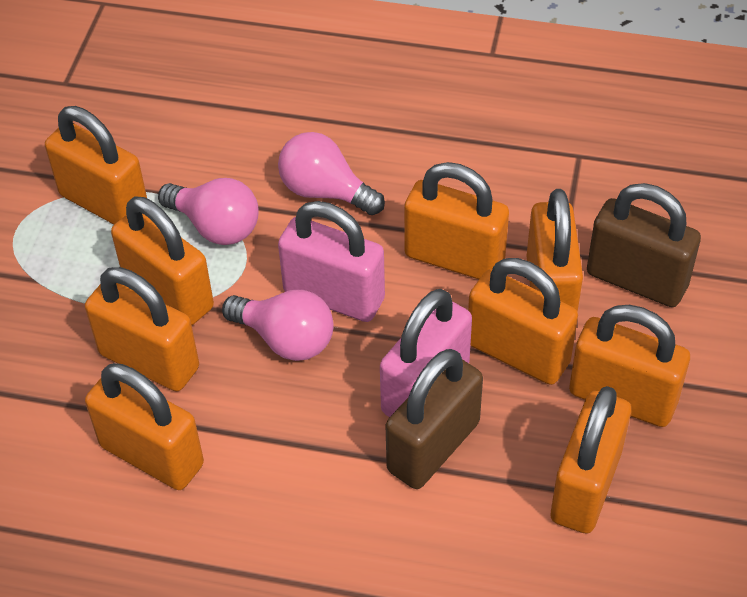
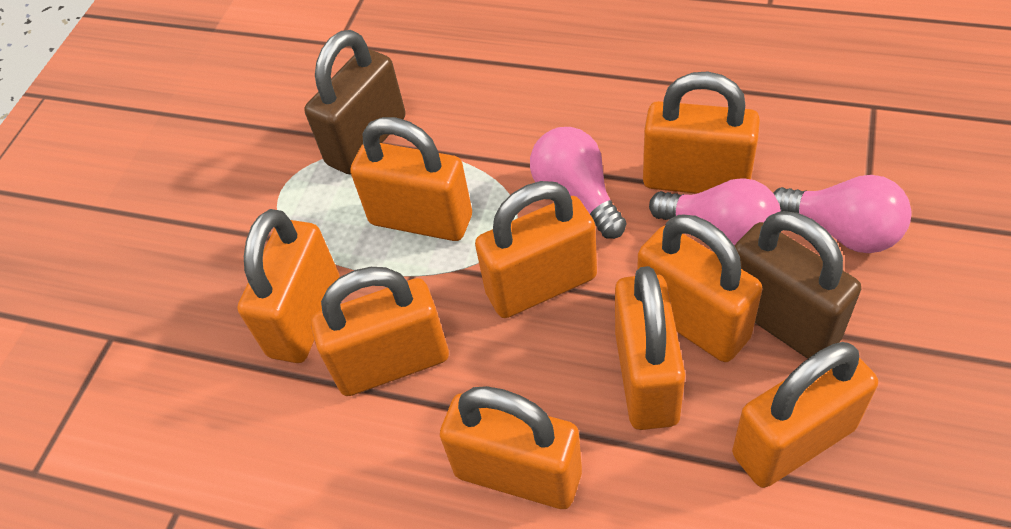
pink padlock: [278,201,385,322] [380,289,472,417] = 2 -> none = 0

